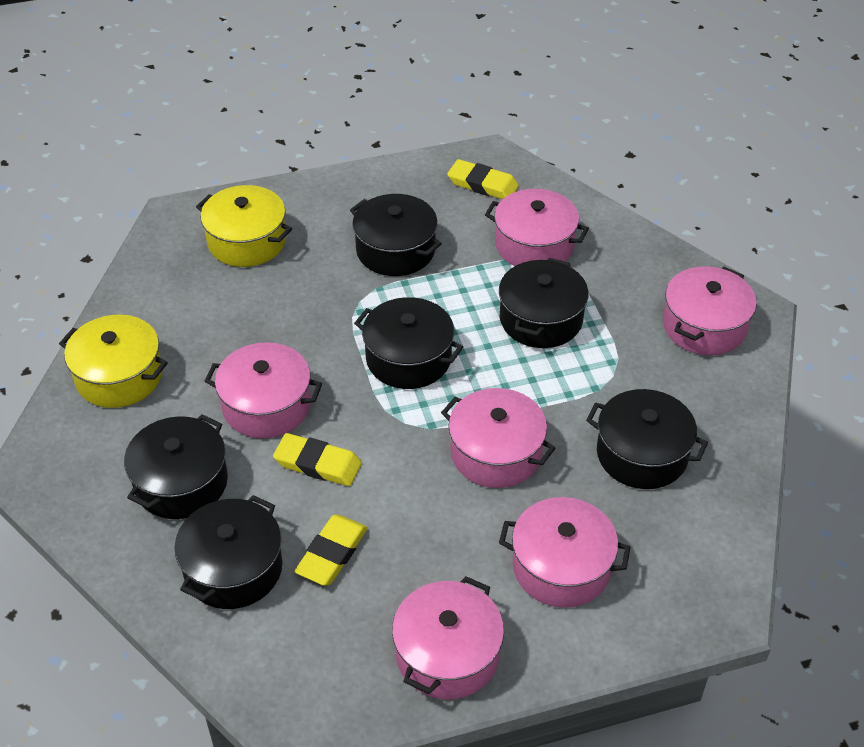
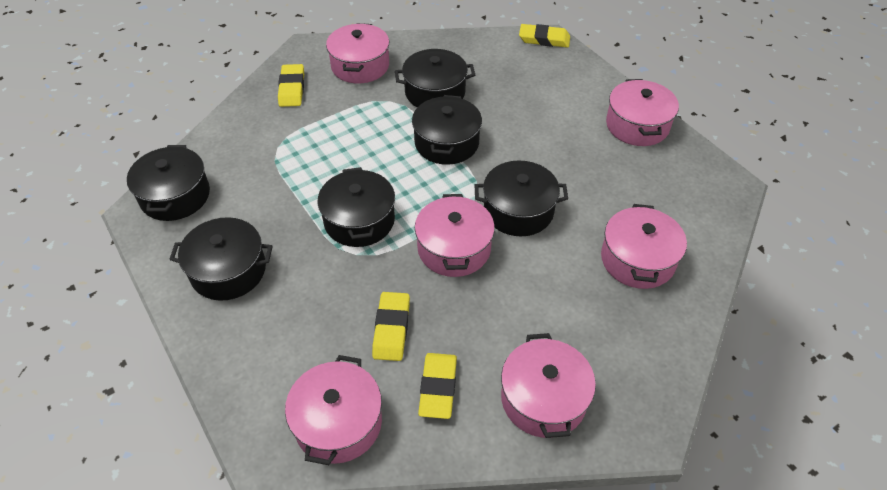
yellow eraser: [273,433,362,486] [294,515,368,586] [447,159,519,199] = 3 -> [278,64,304,107] [372,292,410,361] [418,353,457,419] [519,24,570,48] = 4
yellow pot: [59,315,168,408] [196,185,292,267] = 2 -> none = 0

